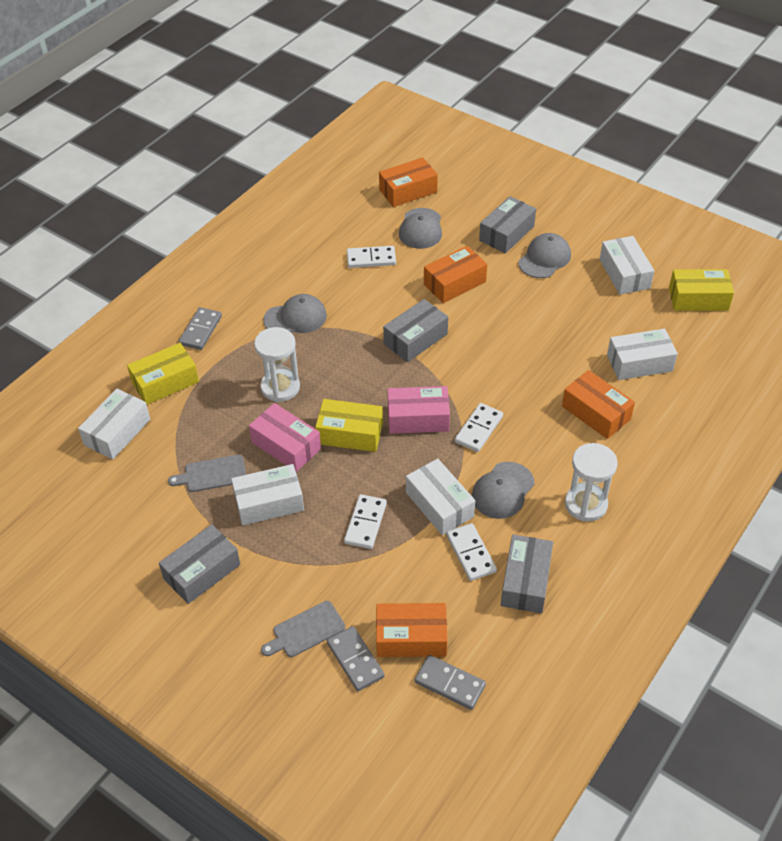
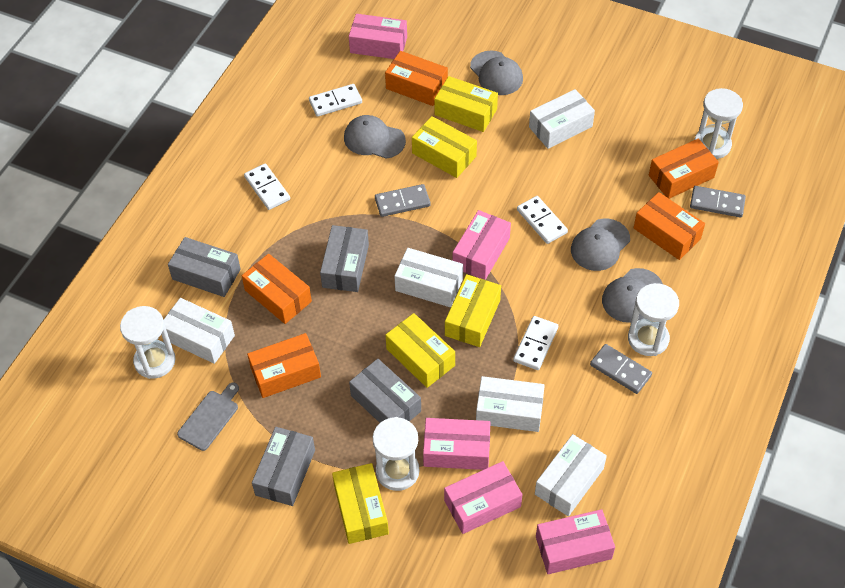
grey cutting board: [168,455,246,492] [261,601,345,657] = 2 -> [177,383,239,451] = 1
orange box: [376,603,448,657] [379,157,438,207] [424,246,487,303] [562,370,635,439] = 4 -> [242,254,312,324] [247,333,321,398] [385,51,448,106] [634,192,705,260] [649,139,719,199] = 5
pink box: [249,403,321,472] [388,386,450,434] = 2 -> [349,14,407,59] [423,418,491,470] [444,461,523,534] [453,210,511,280] [536,509,615,574] = 5
white hourglass: [254,327,300,402] [565,443,618,522] = 2 -> [120,306,175,379] [373,417,419,491] [628,283,679,356] [694,88,743,159] = 4
yellow box: [127,343,199,405] [315,399,383,452] [669,269,734,311] = 3 -> [332,463,389,544] [385,313,455,388] [412,116,477,178] [434,76,498,132] [445,274,501,347] = 5

